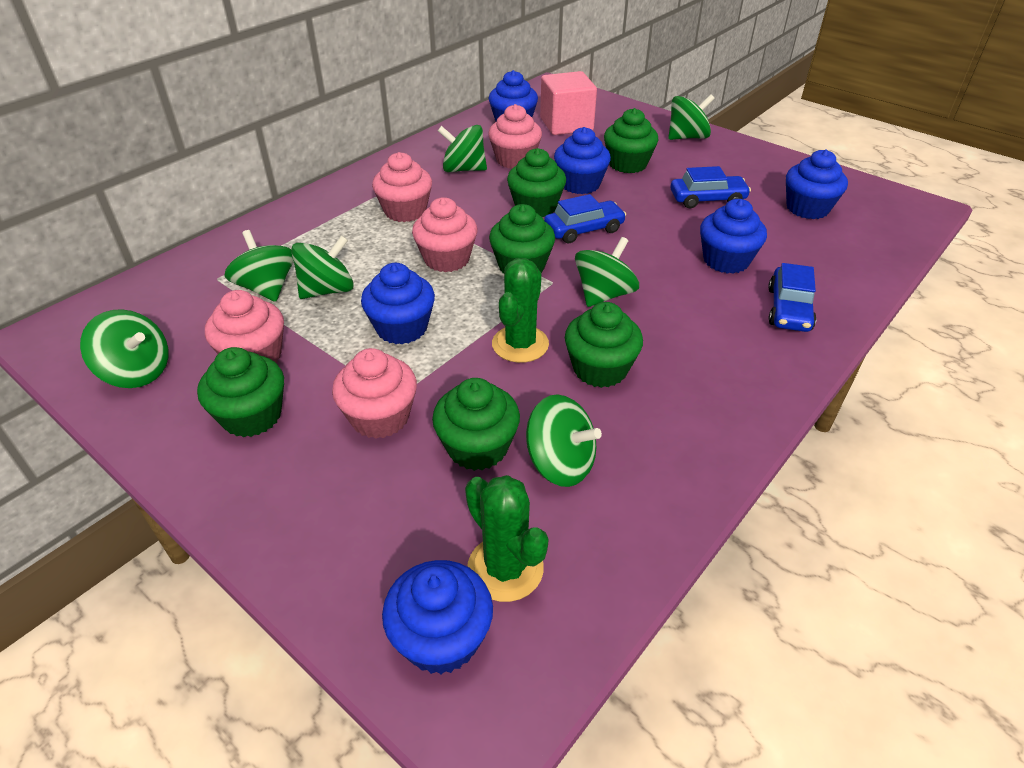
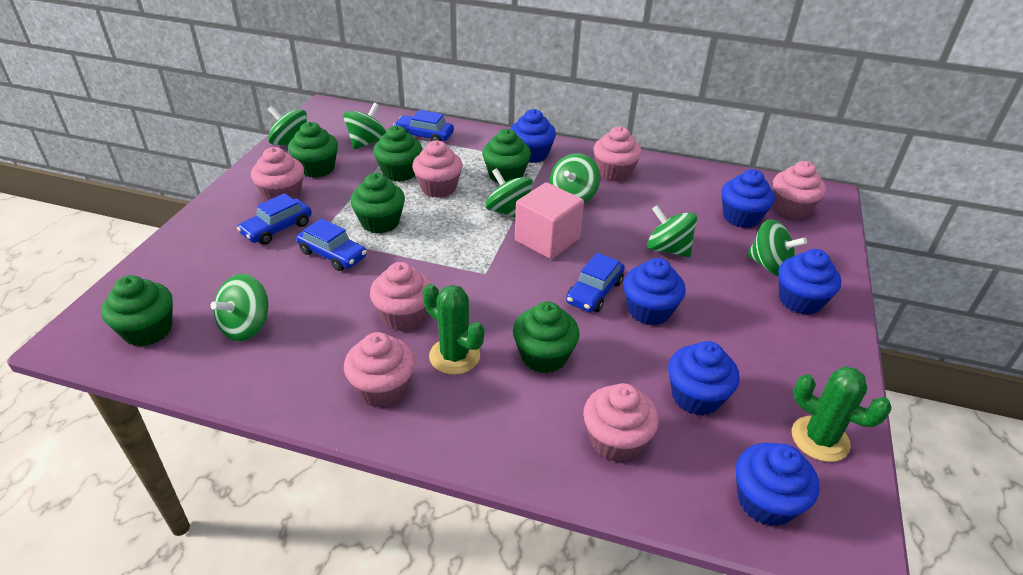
blue car: [544,194,626,243] [670,166,751,209] [768,263,816,332] = 3 -> [237,193,312,245] [296,218,367,271] [393,110,454,141] [566,253,625,312] = 4
pink cupcake: [205,290,284,363] [332,348,417,439] [372,152,432,222] [412,197,477,272] [488,104,542,169] = 5 -> [251,147,304,201] [344,332,415,407] [370,262,432,331] [412,140,463,198] [583,383,659,462] [594,126,642,181] [773,161,826,219] = 7

